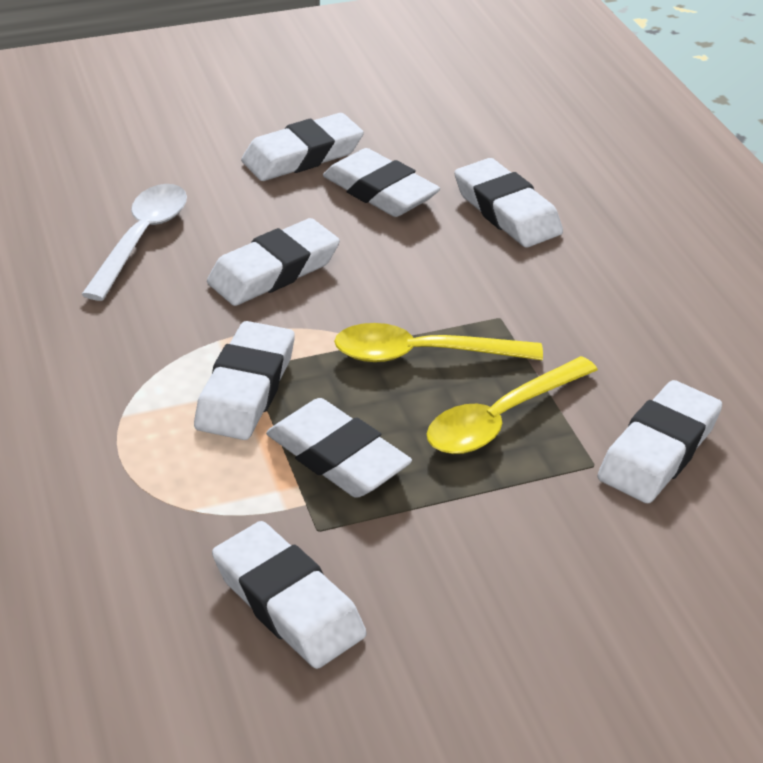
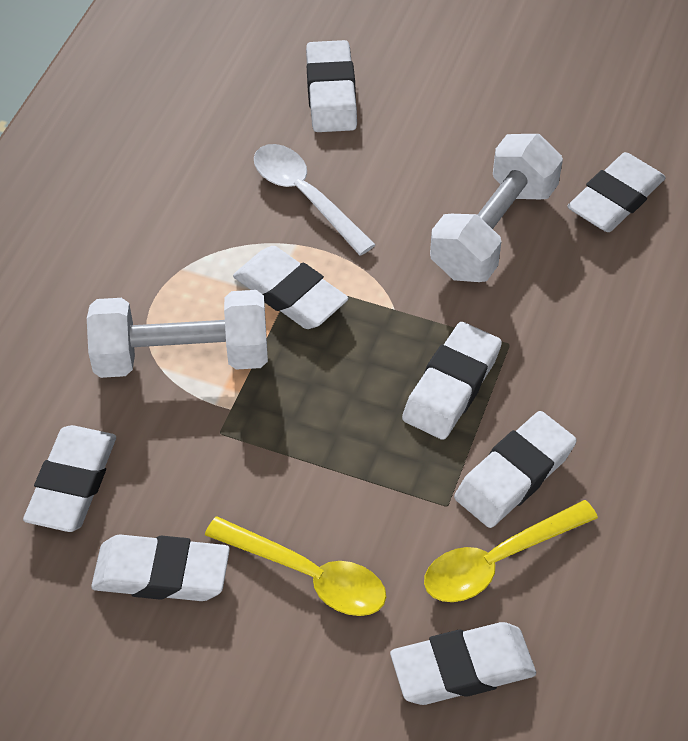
white dumbbell: none = 0 -> [87,290,268,378] [430,134,563,282] = 2

